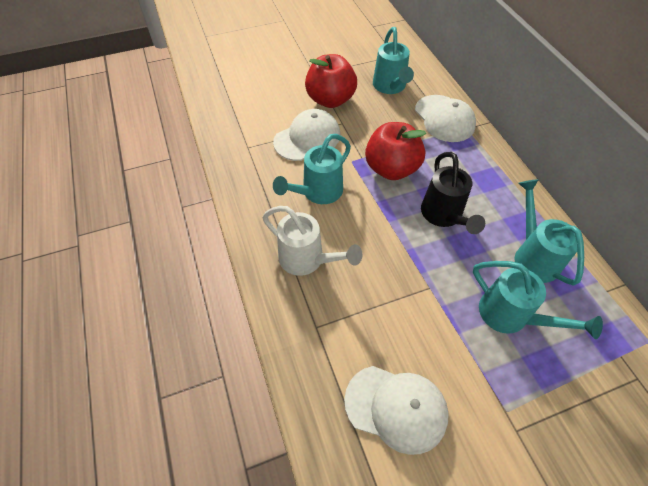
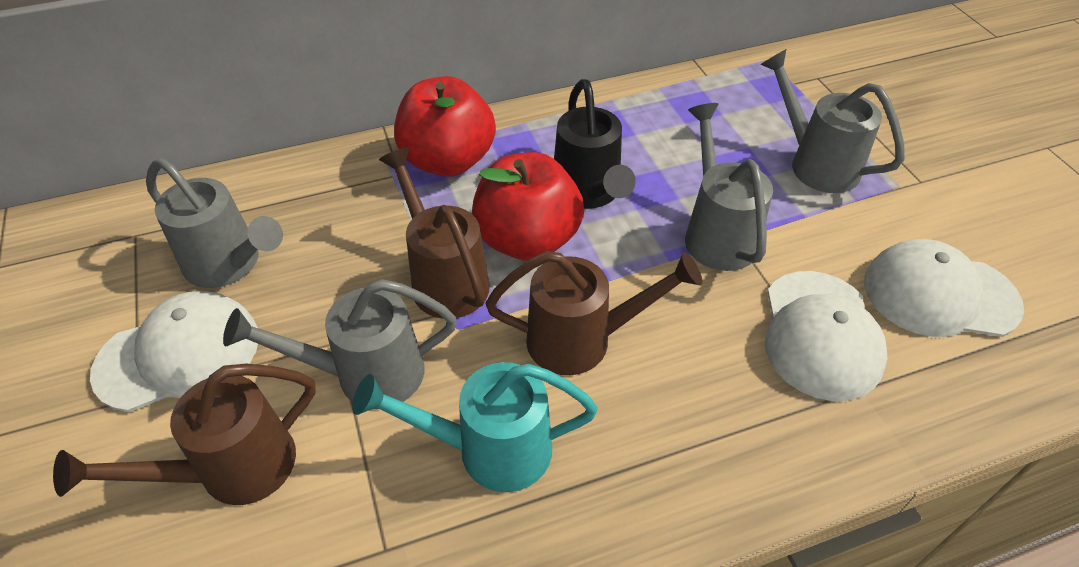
brown watering can: none = 0 -> [53,364,316,505] [379,147,490,319] [486,251,702,375] = 3
grey watering can: none = 0 -> [146,158,283,288] [223,279,457,409] [685,103,773,271] [760,49,905,193] = 4
turquoise watering can: [273,134,351,204] [373,27,414,94] [473,261,603,339] [515,179,584,286] = 4 -> [352,362,598,492] = 1
white watering can: [262,206,362,276] = 1 -> none = 0

